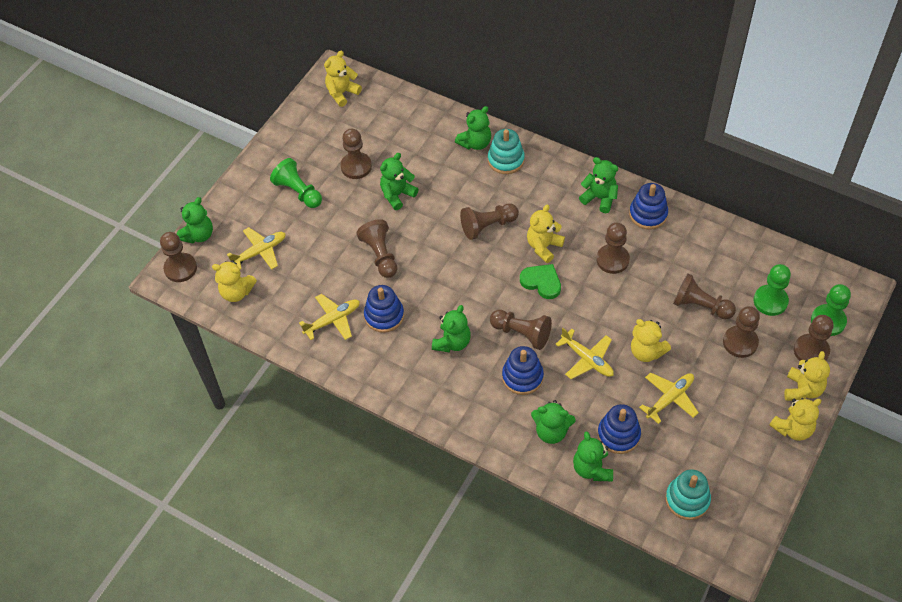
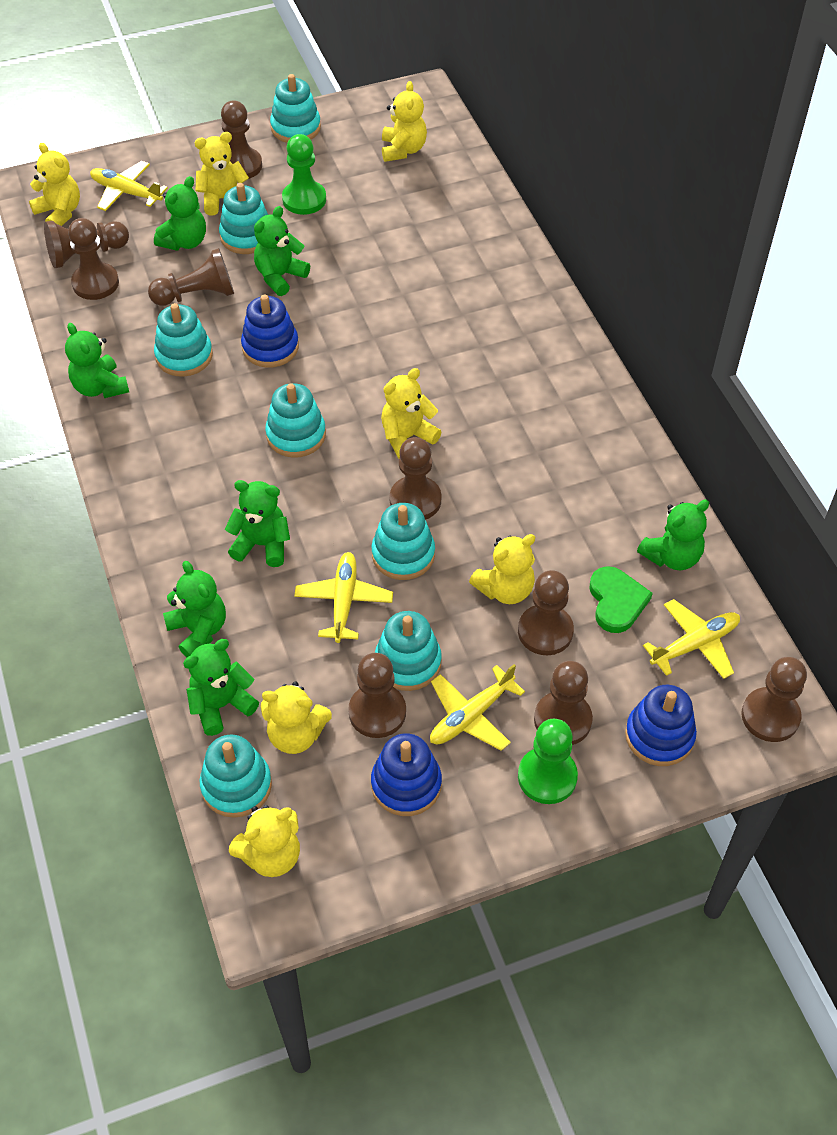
blue stacking toy: [364,285,404,333] [502,346,544,395] [597,404,641,454] [629,183,668,230] = 4 -> [241,295,299,368] [371,733,442,816] [625,685,697,766] = 3
green pawn: [270,158,322,208] [753,264,791,316] [811,284,851,336] = 3 -> [282,134,326,215] [518,719,578,804] = 2
turquoise stacking toy: [488,129,525,174] [665,469,711,520] = 2 -> [154,303,213,377] [200,735,272,818] [219,183,268,254] [265,383,326,458] [270,74,321,143] [372,503,435,580] [375,611,442,691] = 7
yellow teddy bear: [212,260,257,302] [324,51,362,107] [527,204,565,263] [631,319,671,362] [769,398,821,441] [784,351,830,401] = 6 -> [29,143,80,226] [195,132,249,216] [229,805,300,877] [261,682,332,754] [381,368,441,459] [382,81,427,162] [469,534,535,604] = 7

